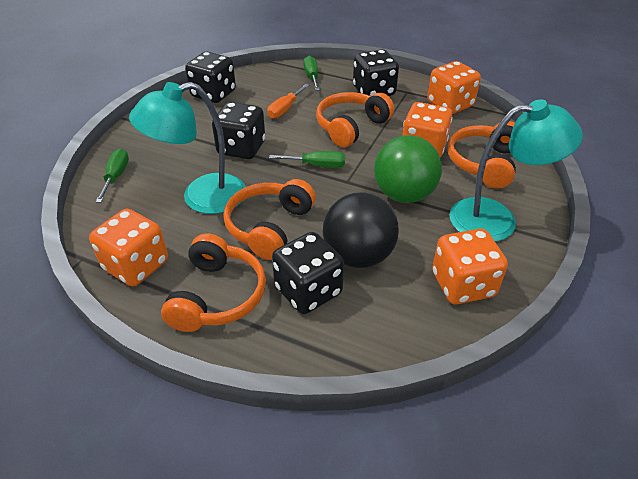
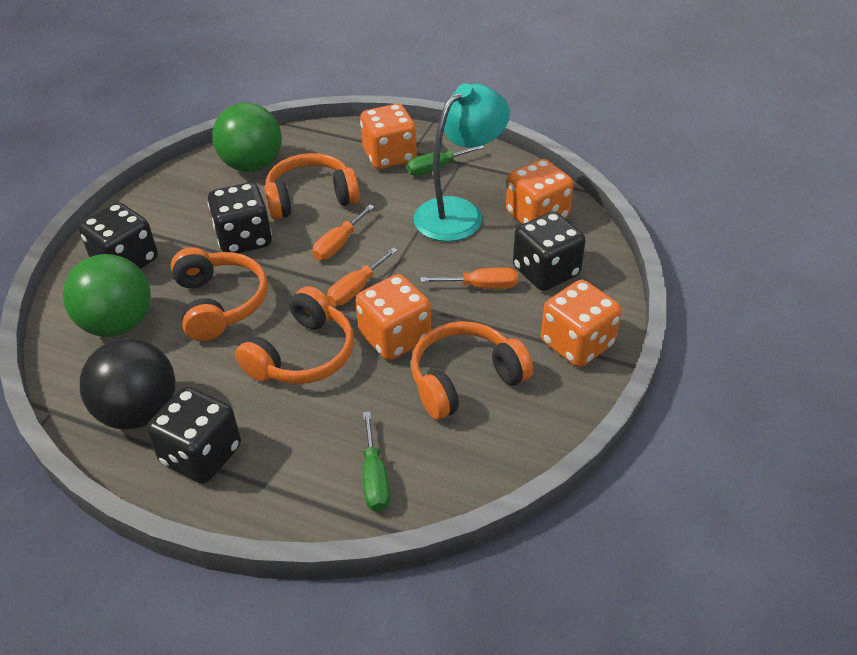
green ball: [374,135,442,203] = 1 -> [63,254,151,337] [212,103,282,172] = 2
green screwdriver: [96,149,129,202] [269,151,345,168] [304,56,320,91] = 3 -> [363,412,390,512] [407,146,484,176] = 2
orange screwdriver: [267,84,309,119] = 1 -> [312,205,375,260] [327,248,398,306] [420,267,518,289] = 3
turquoise lamp: [129,82,246,214] [449,99,583,242] = 2 -> [413,83,510,242] = 1

